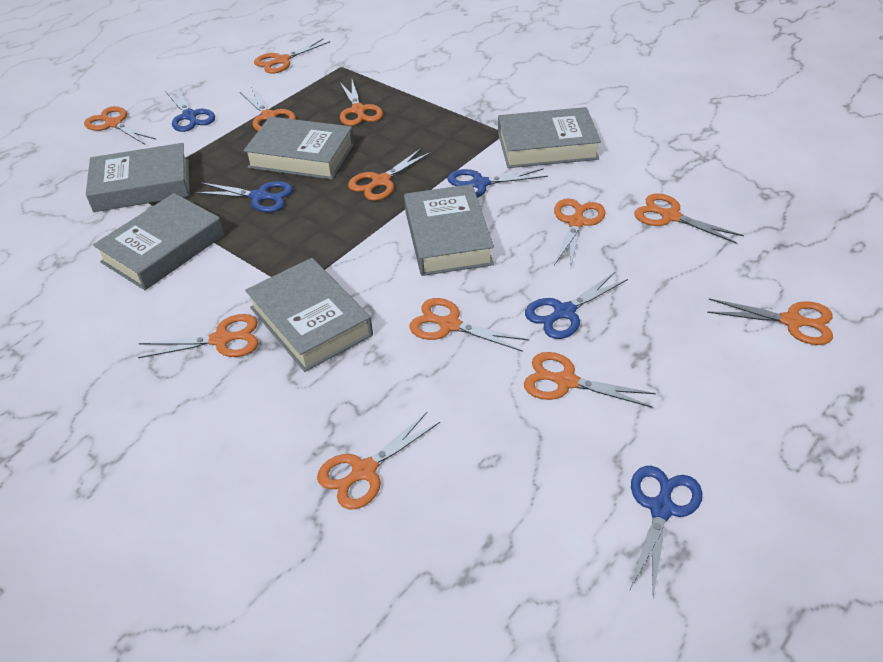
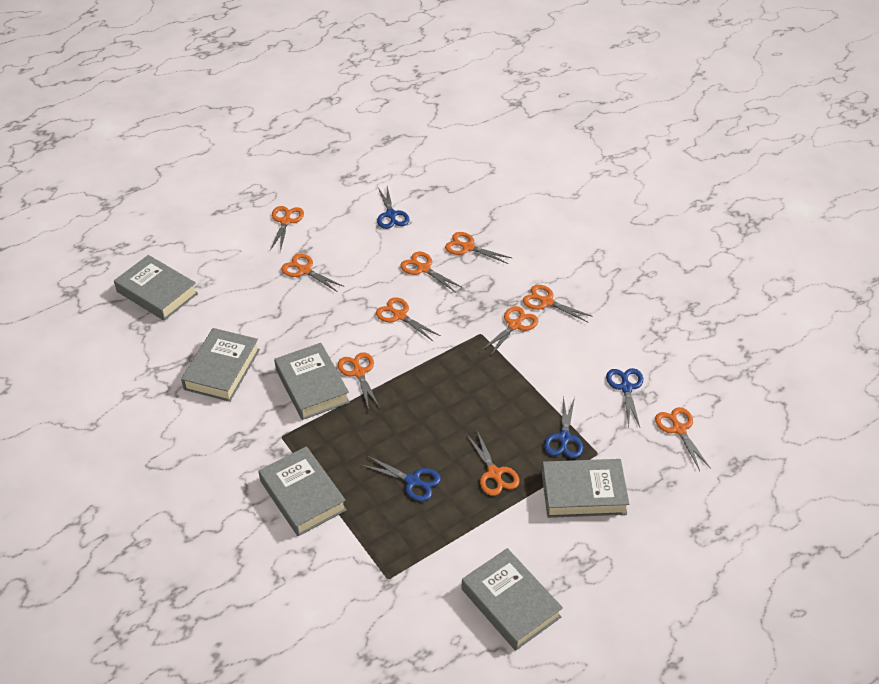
blue scissors: [165,87,215,132] [194,181,293,212] [447,168,548,198] [525,271,628,339] [630,466,702,597] = 5 -> [362,456,441,501] [377,186,410,229] [544,396,583,458] [606,368,643,427] = 4
orange scissors: [84,106,157,145] [138,314,258,358] [240,87,296,131] [254,39,330,74] [317,412,440,509] [340,80,383,126] [348,148,432,201] [409,298,529,352] [524,352,656,407] [554,198,605,269] [634,193,744,244] [707,298,833,345] = 12 -> [270,206,304,252] [281,254,345,292] [337,352,380,410] [376,297,441,341] [400,252,463,293] [445,232,512,264] [466,430,520,496] [481,306,538,356] [523,285,593,322] [655,407,711,471] = 10

